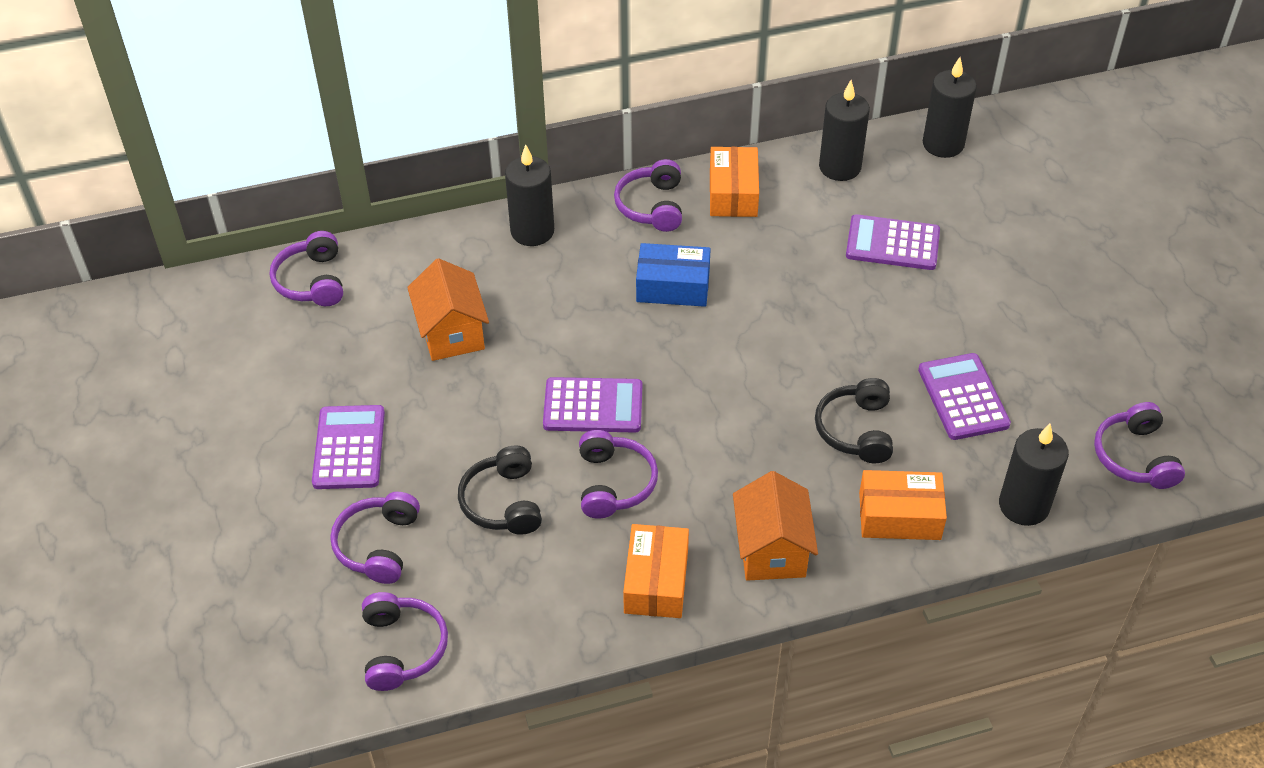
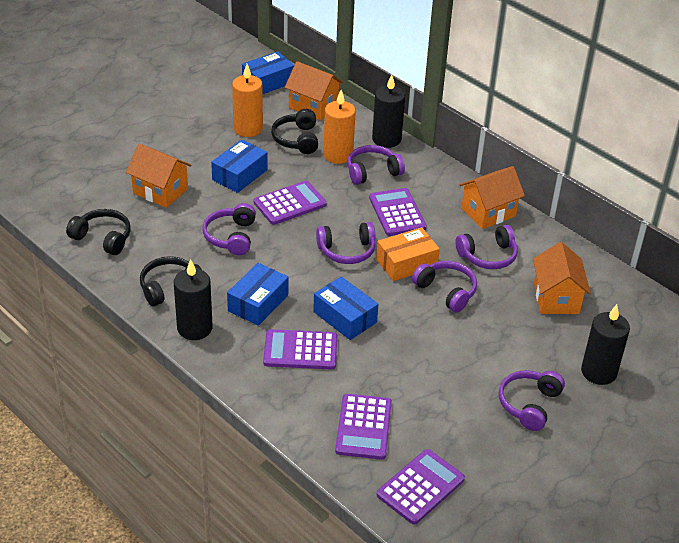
black candle: [505,145,554,246] [819,80,870,181] [923,57,977,158] [999,424,1069,526] = 4 -> [174,259,213,340] [372,74,405,148] [581,304,630,385] = 3
black headphones: [458,445,542,535] [815,378,893,463] = 2 -> [66,209,131,255] [140,256,202,306] [271,109,318,154] = 3
blue box: [636,243,711,307] = 1 -> [211,140,267,193] [227,263,289,326] [242,51,294,94] [313,276,378,340] = 4
orange box: [623,524,689,618] [710,147,759,217] [859,470,947,540] = 3 -> [376,227,440,281] = 1
orange candle: none = 0 -> [232,64,263,137] [323,90,356,164] = 2
orange house: [407,258,489,361] [733,471,818,581] = 2 -> [126,144,192,208] [285,61,343,120] [460,166,525,229] [533,242,591,314] = 4
purple calculator: [312,405,385,489] [543,377,642,432] [846,214,940,270] [918,353,1011,440] = 4 -> [254,181,327,225] [263,329,337,370] [335,394,392,460] [369,188,427,236] [377,449,465,525] = 5

